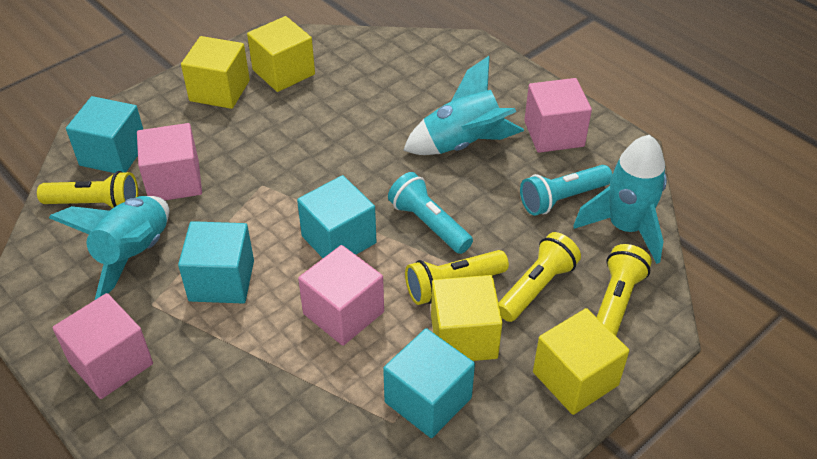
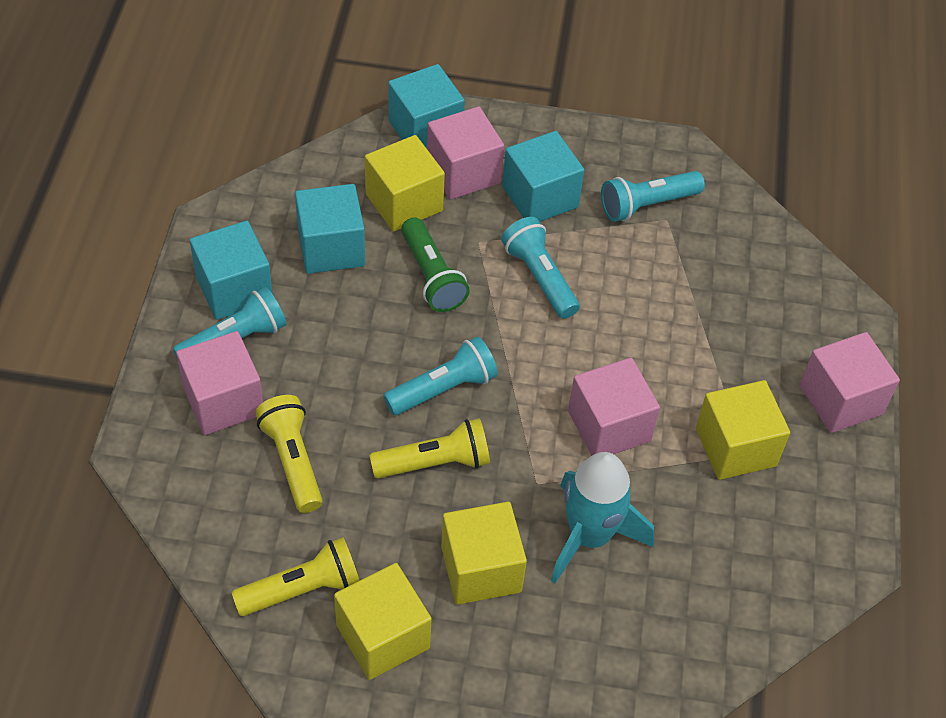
green flashlight: none = 0 -> [401,217,470,312] = 1
turquoise flashlight: [388,172,473,254] [520,165,612,216] = 2 -> [173,287,287,357] [383,336,498,415] [501,217,580,319] [601,171,705,222] = 4
turquoise rocket: [49,196,169,300] [403,56,524,155] [573,135,667,264] = 3 -> [551,452,654,583] = 1
yellow flashlight: [37,171,138,208] [405,250,509,305] [498,232,581,322] [597,244,652,336] = 4 -> [232,537,360,616] [255,395,323,513] [370,418,490,479] = 3

